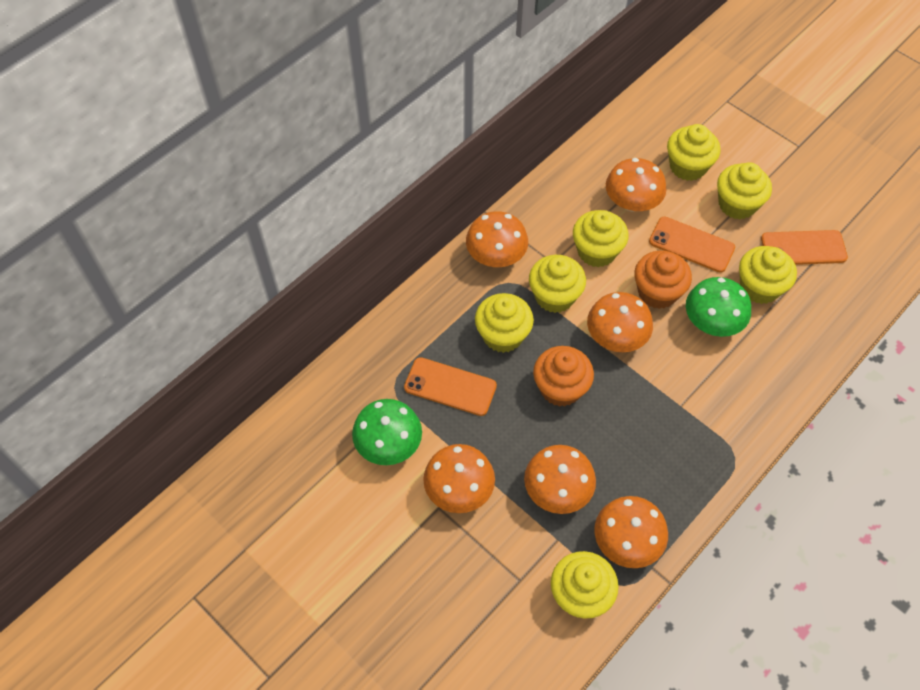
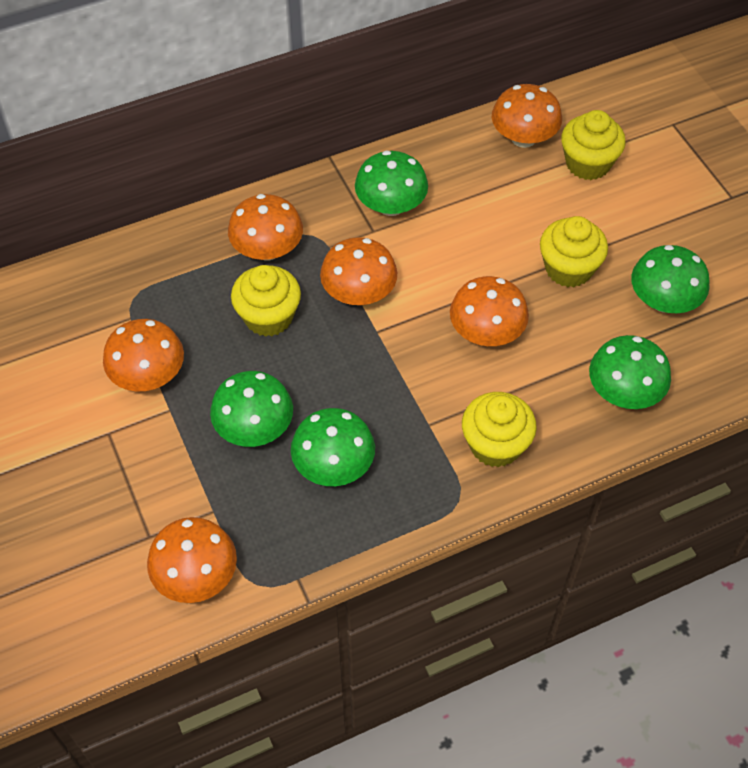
green mushroom: [352,399,422,465] [686,277,751,337] = 2 -> [210,371,293,447] [291,408,375,486] [355,151,428,216] [589,335,671,409] [631,245,710,313] = 5
orange cupcake: [533,346,594,407] [634,251,692,309] = 2 -> none = 0
orange phone: [404,357,497,416] [649,217,735,273] [761,230,848,265] = 3 -> none = 0
yellow cupcake: [475,293,534,353] [529,255,586,313] [551,551,619,619] [573,210,629,267] [667,124,720,181] [717,162,772,220] [739,246,797,304] = 7 -> [231,265,301,337] [462,392,537,468] [540,216,608,287] [561,110,626,180] = 4

